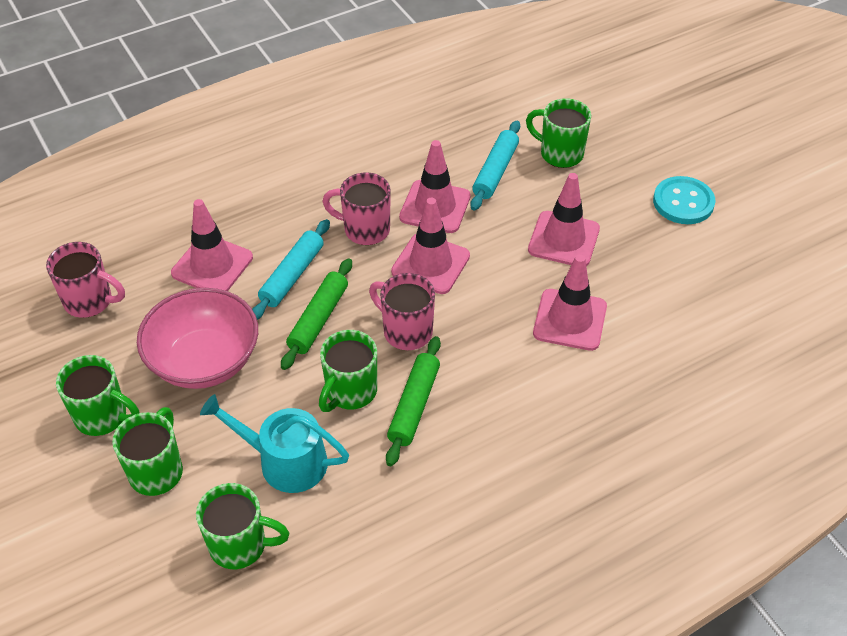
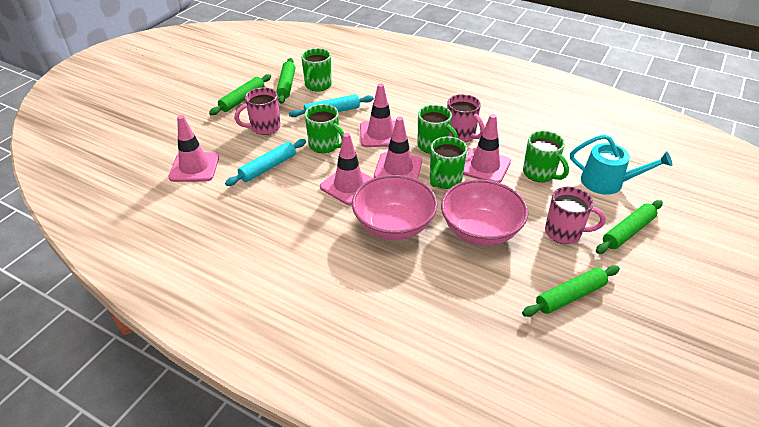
green rolling pin: [281,258,352,370] [386,336,441,466] = 2 -> [209,74,271,115] [276,58,295,104] [522,265,620,317] [596,200,663,254] = 4
pink bowl: [137,288,258,389] = 1 -> [352,175,438,240] [441,179,528,246] = 2
turquoise button: [653,176,715,224] = 1 -> none = 0

